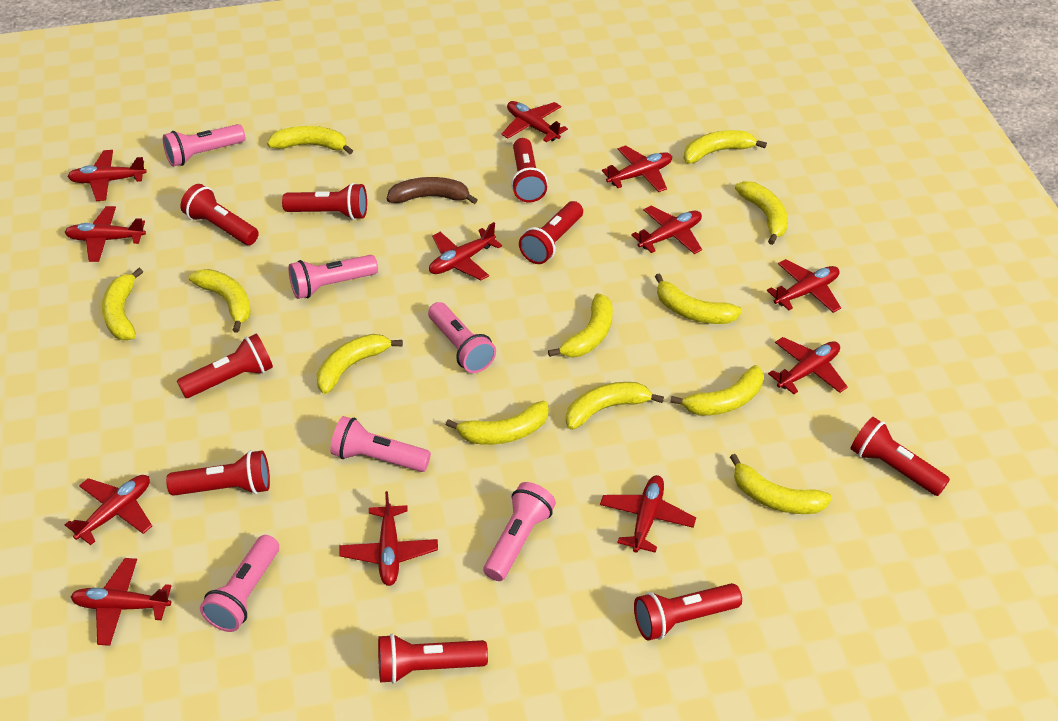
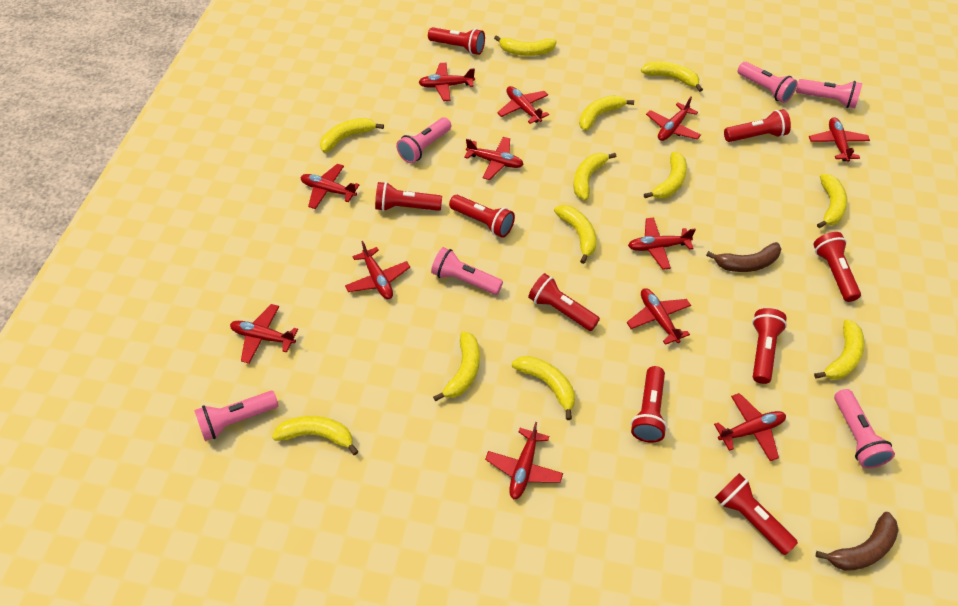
brown banana: [387,177,477,204] = 1 -> [706,242,781,272] [816,512,899,571] = 2

